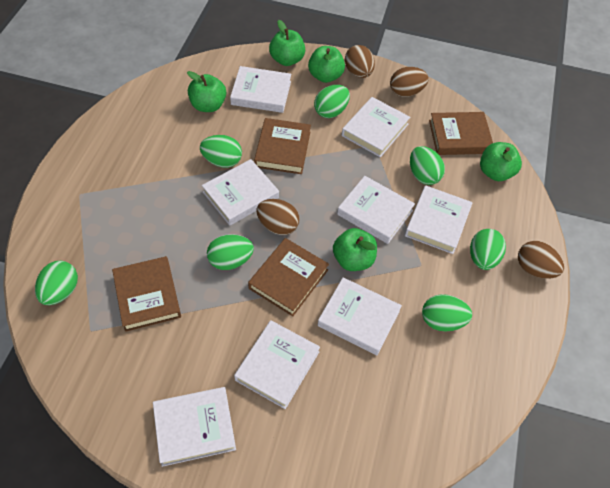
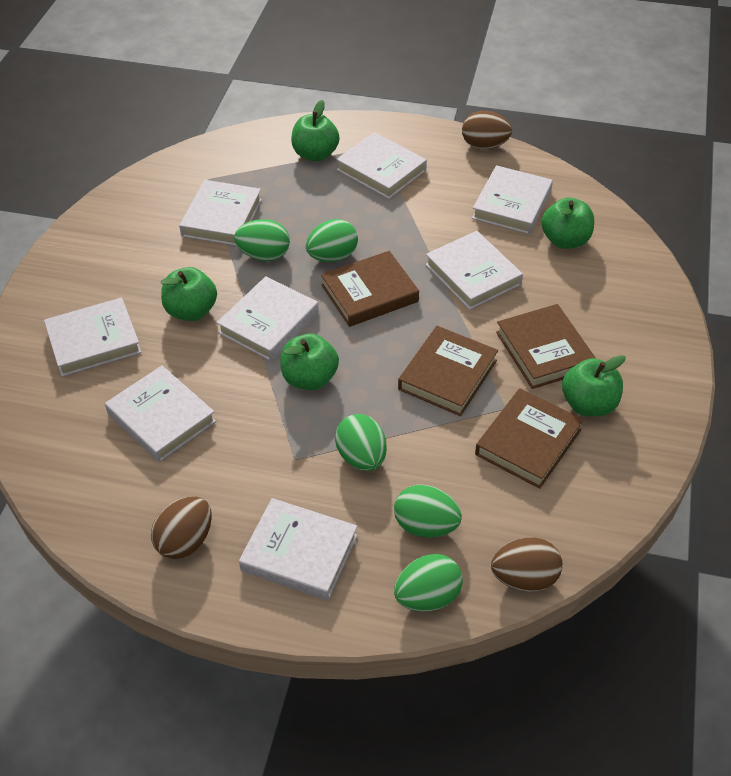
brown egg: [256,199,299,235] [345,45,375,78] [390,67,429,97] [518,241,564,279] = 4 -> [151,496,212,559] [462,111,512,149] [491,538,563,592] = 3
green egg: [35,261,78,305] [200,135,242,168] [207,234,254,270] [314,85,350,118] [410,146,445,185] [422,294,472,331] [470,229,506,270] = 7 -> [234,219,290,261] [306,219,358,262] [335,414,387,471] [394,485,462,537] [394,554,463,611] = 5

